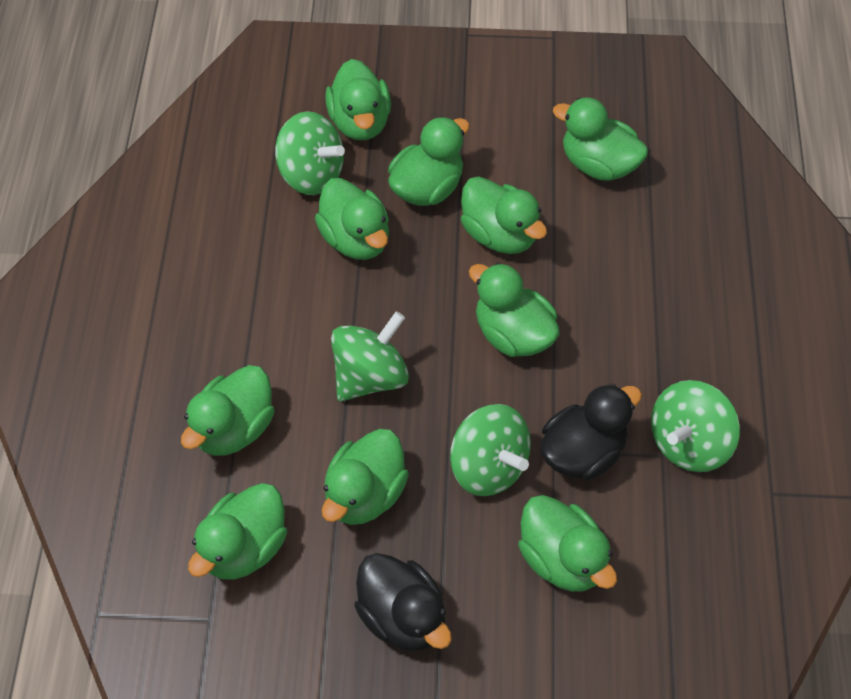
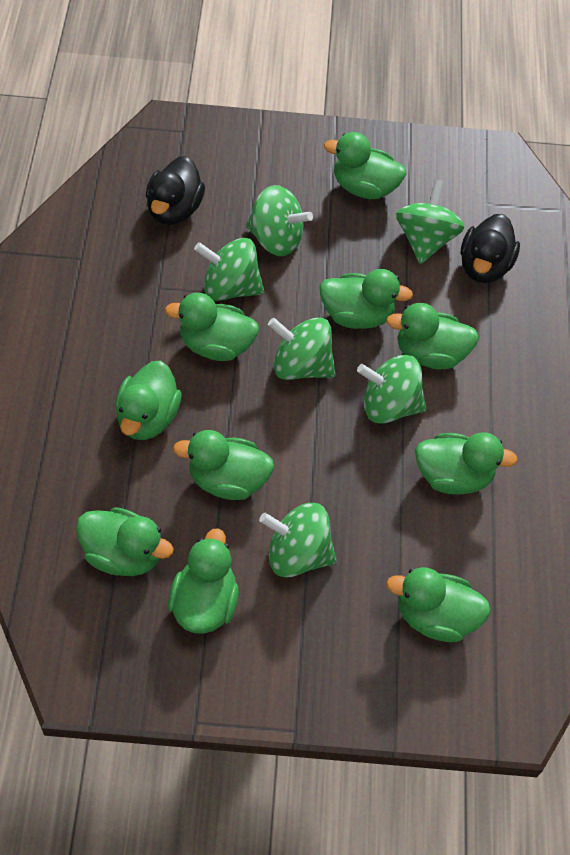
green spinning top: [275,111,345,195] [331,311,409,402] [450,404,531,496] [651,380,740,472] = 4 -> [194,238,264,301] [246,185,313,256] [259,503,337,578] [268,317,336,380] [357,355,426,424] [396,180,465,264] = 6

